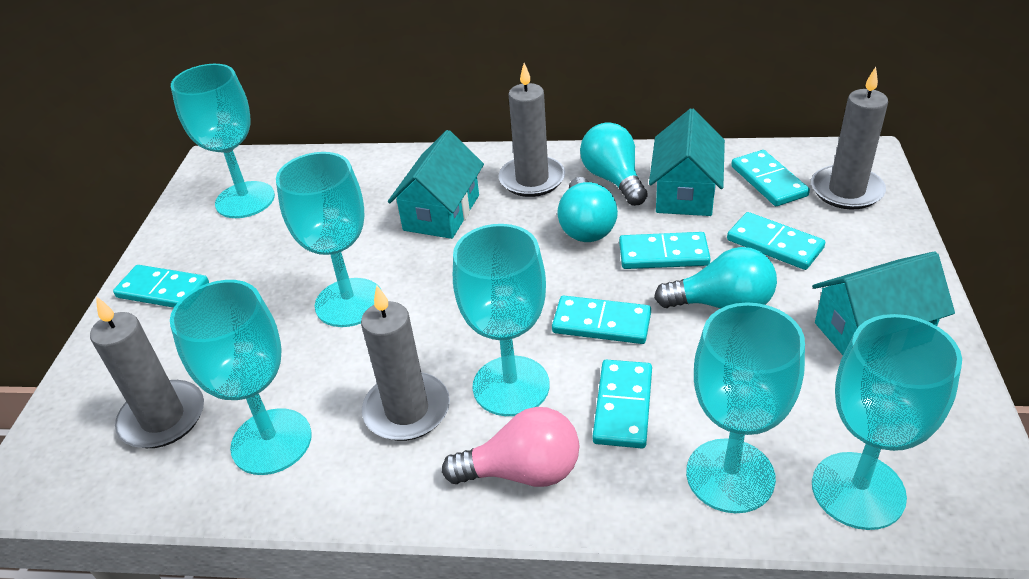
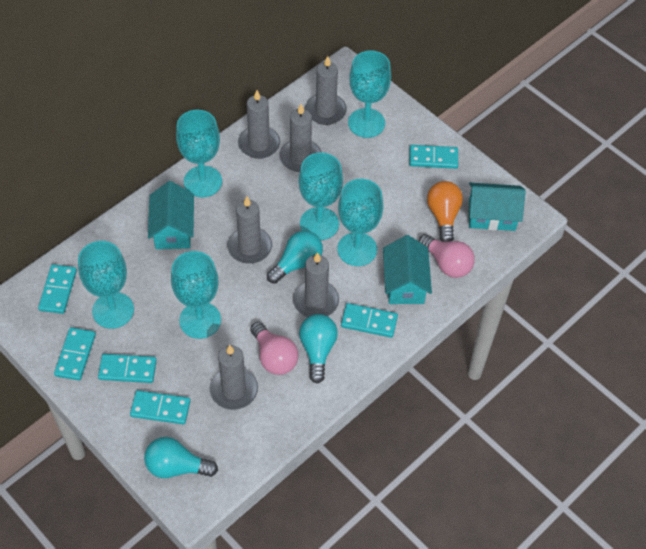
grey candle: [90,296,204,448] [361,285,450,441] [498,63,565,197] [811,67,888,209] = 4 -> [210,345,258,410] [227,196,272,264] [238,90,280,159] [279,104,321,172] [293,252,339,317] [305,56,347,125] = 6
orange light bulb: none = 0 -> [427,181,463,242] = 1
pink light bulb: [442,407,579,487] = 1 -> [250,322,299,375] [419,234,475,278] = 2

